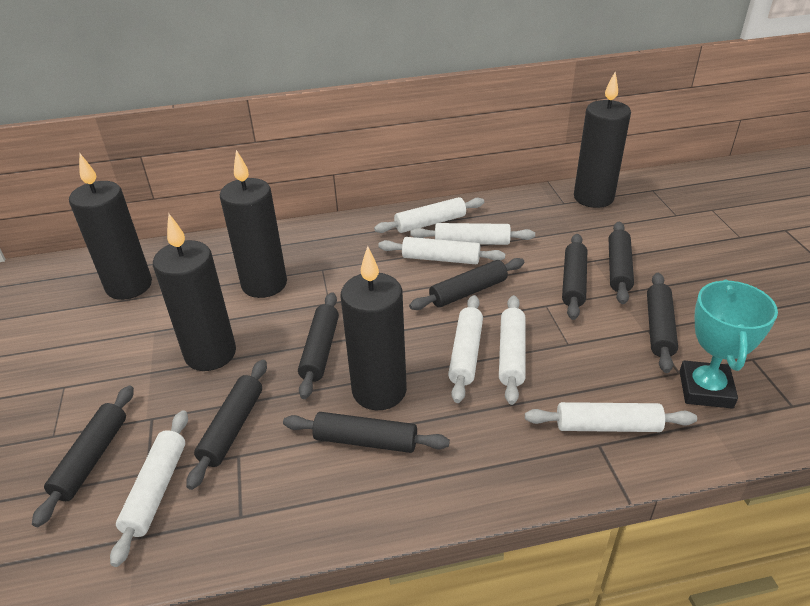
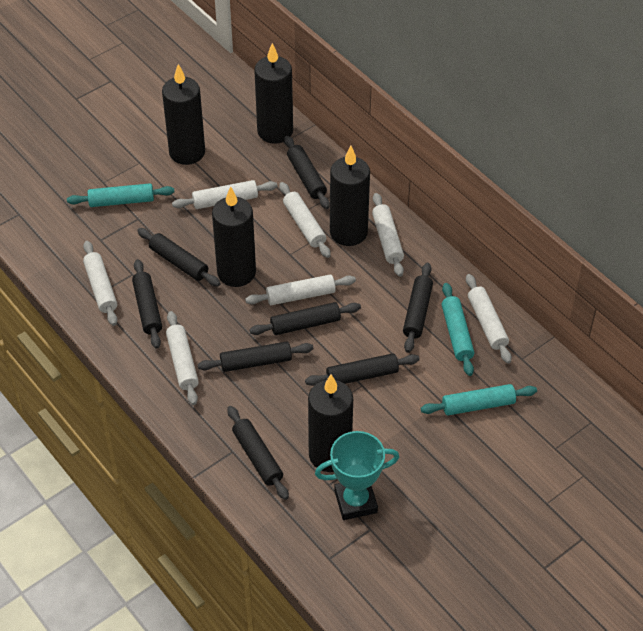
turquoise rolling pin: none = 0 -> [67,183,174,207] [421,384,537,415] [442,283,474,376] = 3

